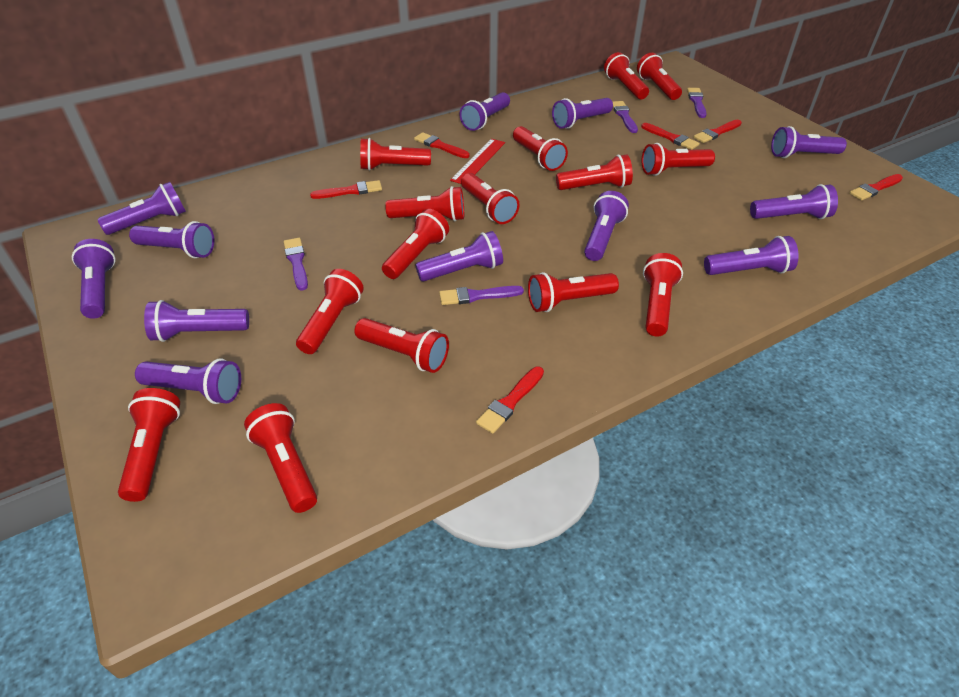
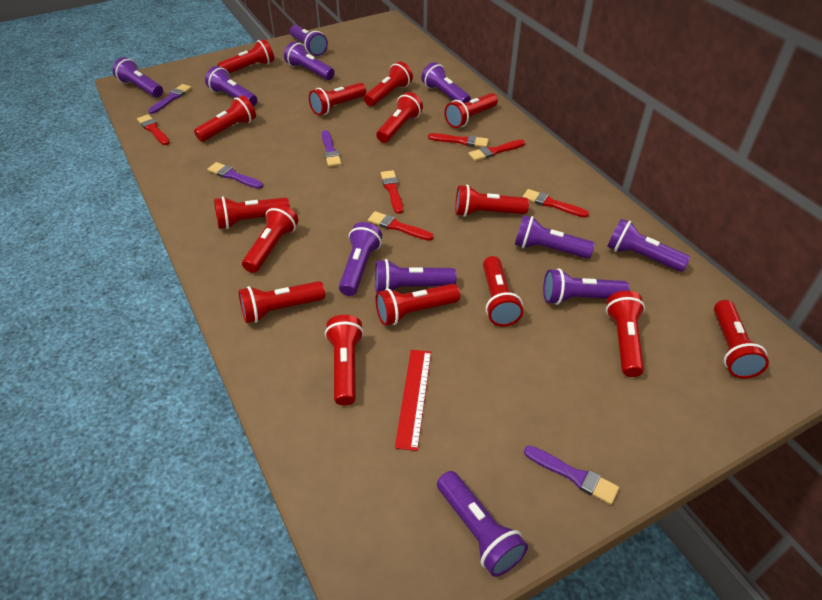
purple flashlight: [72,239,116,319] [97,182,186,235] [129,221,215,258] [135,358,241,404] [144,300,249,342] [415,231,503,282] [460,92,510,131] [552,98,613,129] [584,191,629,261] [704,236,799,275] [750,184,838,219] [771,126,847,158] = 12 -> [113,57,163,98] [205,66,257,107] [284,41,335,80] [290,25,328,56] [339,222,382,296] [375,259,457,293] [421,62,471,103] [437,471,528,577] [515,215,595,259] [543,268,630,305] [607,218,691,272] = 11

